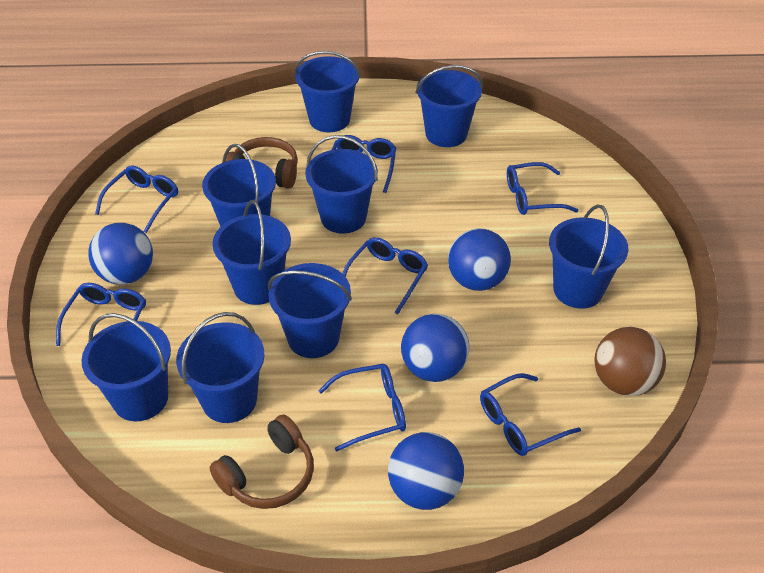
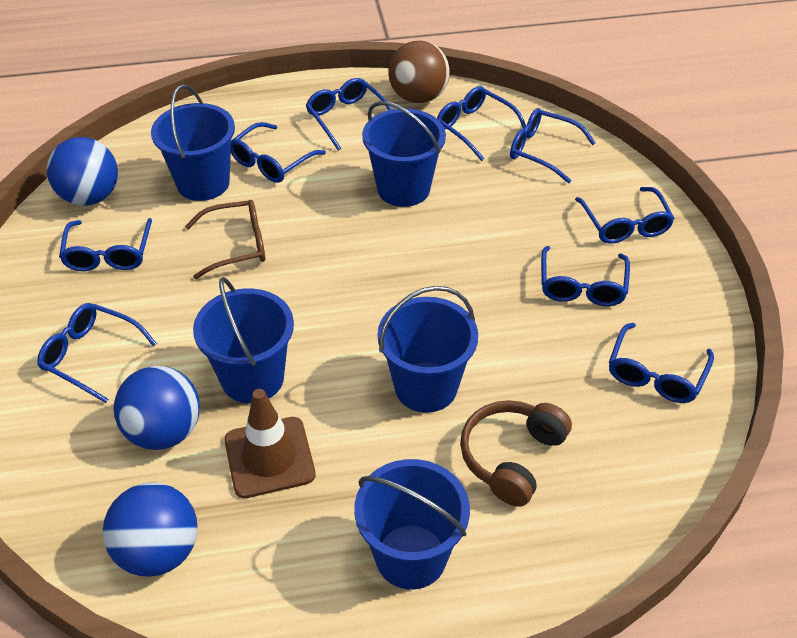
blue ball: [89,223,153,285] [388,432,464,510] [401,313,469,382] [448,228,511,291] = 4 -> [47,137,118,206] [103,482,198,577] [114,366,200,450] = 3
blue bucket: [81,313,171,421] [176,312,264,423] [202,144,276,227] [213,200,291,305] [268,263,352,358] [294,51,361,132] [305,135,378,234] [416,65,483,147] [549,204,628,309] = 9 -> [151,85,235,201] [193,277,294,404] [354,459,470,589] [362,101,446,207] [378,286,478,413] = 5
blue glasses: [56,283,146,346] [95,165,178,233] [318,364,406,452] [332,135,396,193] [342,237,428,315] [480,373,581,456] [507,162,579,215] = 7 -> [37,303,157,403] [59,218,152,271] [231,122,326,183] [306,78,392,151] [437,86,526,161] [510,108,596,183] [541,246,630,306] [575,187,675,244] [609,323,714,403] = 9
brown glasses: none = 0 -> [185,200,265,279] = 1
brown headphones: [210,414,314,509] [225,137,298,189] = 2 -> [460,400,572,507] = 1
brown traffic cone: none = 0 -> [224,389,316,498] = 1

